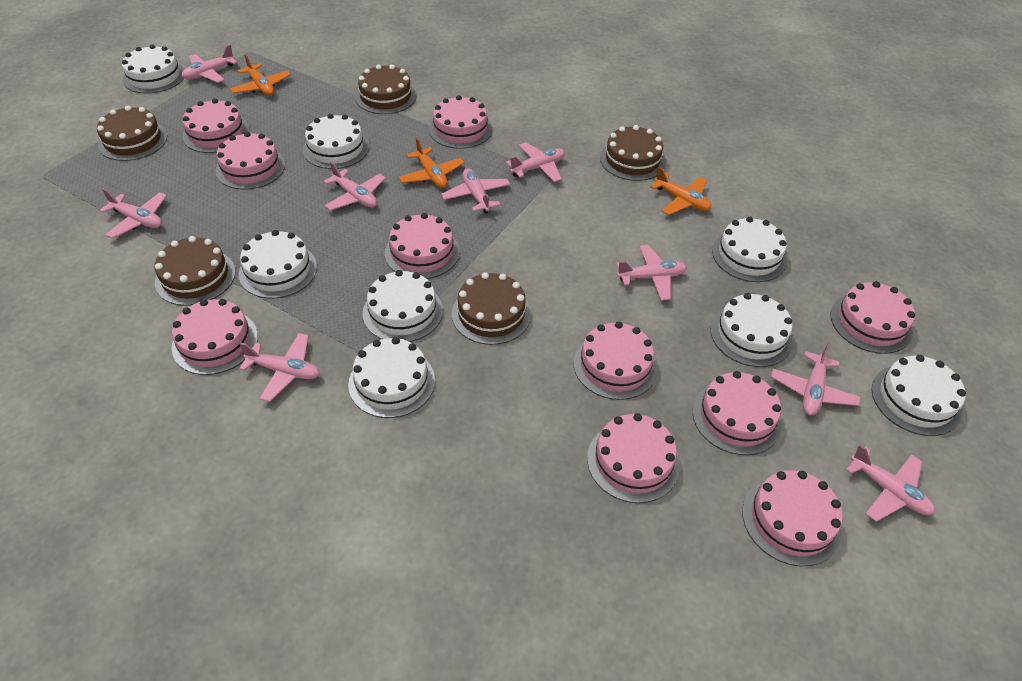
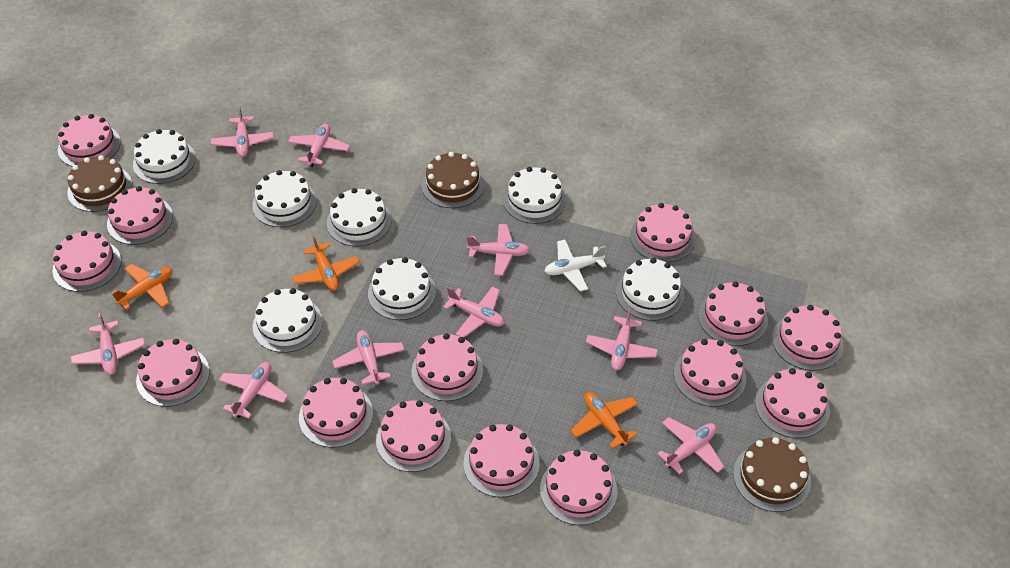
brown cake: [97,106,168,161] [155,236,236,306] [355,64,417,114] [452,272,531,345] [600,125,666,181] = 5 -> [67,155,132,212] [422,152,485,208] [733,437,811,512] = 3
pink cake: [172,299,258,375] [182,99,249,153] [216,132,285,190] [385,213,460,279] [429,95,492,149] [574,321,658,400] [587,413,680,503] [692,371,782,455] [742,470,843,566] [830,281,915,354] = 10 -> [53,231,121,292] [58,114,121,167] [107,186,173,245] [136,339,210,407] [299,378,373,448] [376,400,451,472] [411,333,483,401] [464,424,540,497] [540,450,618,525] [630,203,696,262] [674,339,746,407] [698,281,768,346] [755,368,830,438] [772,305,844,371] = 14
white cake: [122,44,184,94] [239,230,317,298] [303,114,369,169] [348,337,435,418] [363,270,443,342] [711,293,793,367] [712,217,787,282] [872,355,966,436] = 8 -> [133,129,196,184] [252,170,317,227] [253,288,323,353] [327,188,392,246] [368,257,436,320] [503,167,567,224] [616,258,684,321] = 7
white plane: none = 0 -> [545,240,607,291] = 1

